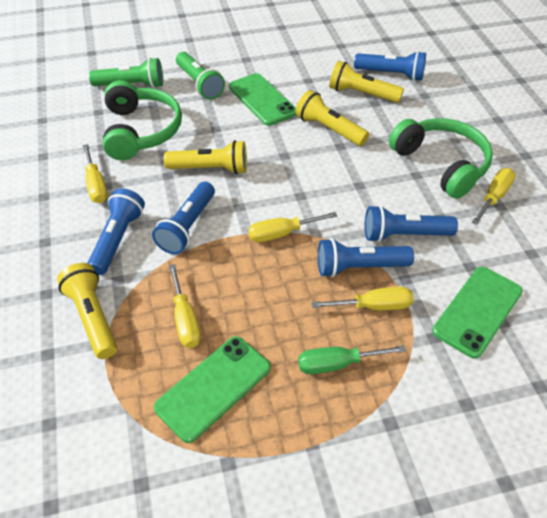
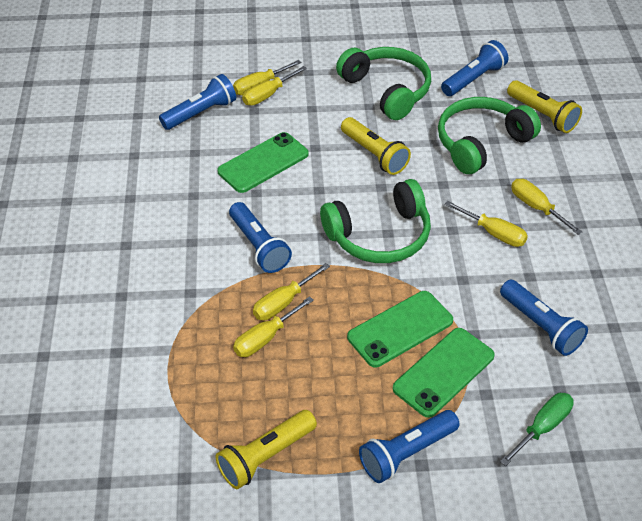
green flashlight: [89,58,163,88] [176,52,225,100] = 2 -> none = 0
green headphones: [103,80,182,160] [389,118,493,199] = 2 -> [320,179,431,263] [336,47,431,120] [438,97,541,174] = 3
yellow flashlight: [57,263,117,359] [164,140,247,174] [296,90,369,146] [329,61,404,103] = 4 -> [216,410,317,489] [341,117,411,175] [507,80,582,133] = 3
yellow screwdriver: [83,144,108,203] [169,264,201,348] [248,212,337,242] [311,287,414,310] [472,168,516,225] = 5 -> [233,60,302,95] [233,296,314,357] [242,66,307,106] [253,263,330,320] [445,201,528,247] [511,179,582,235] = 6

